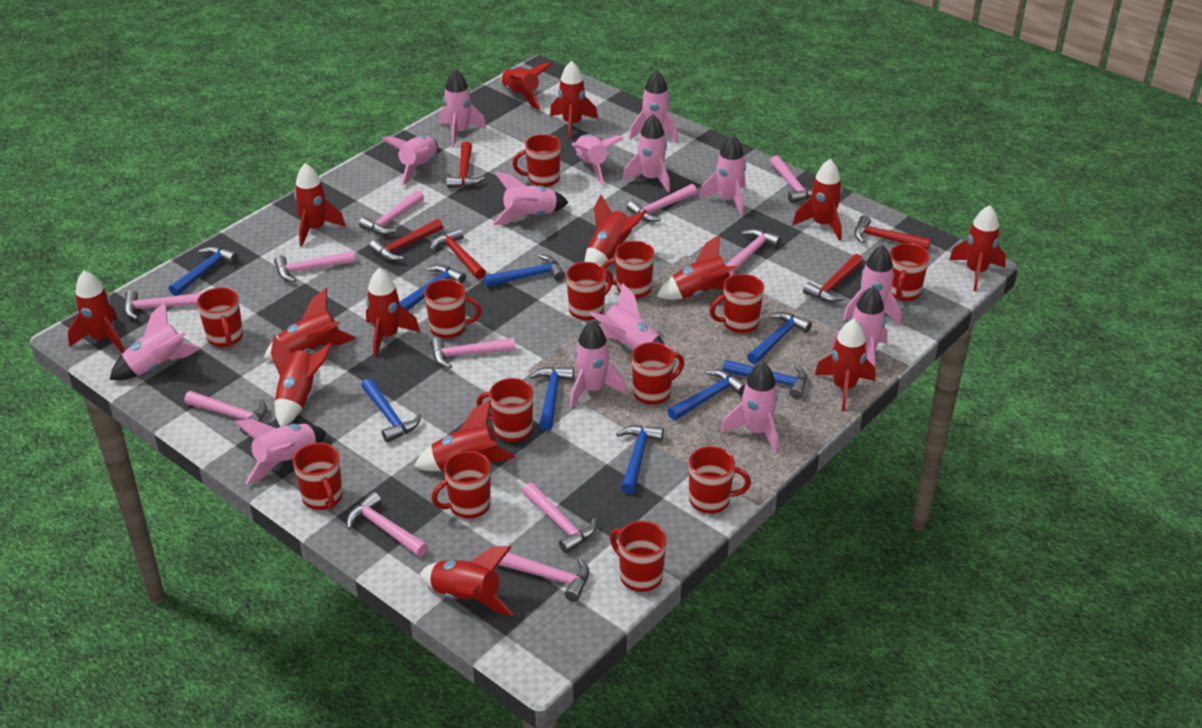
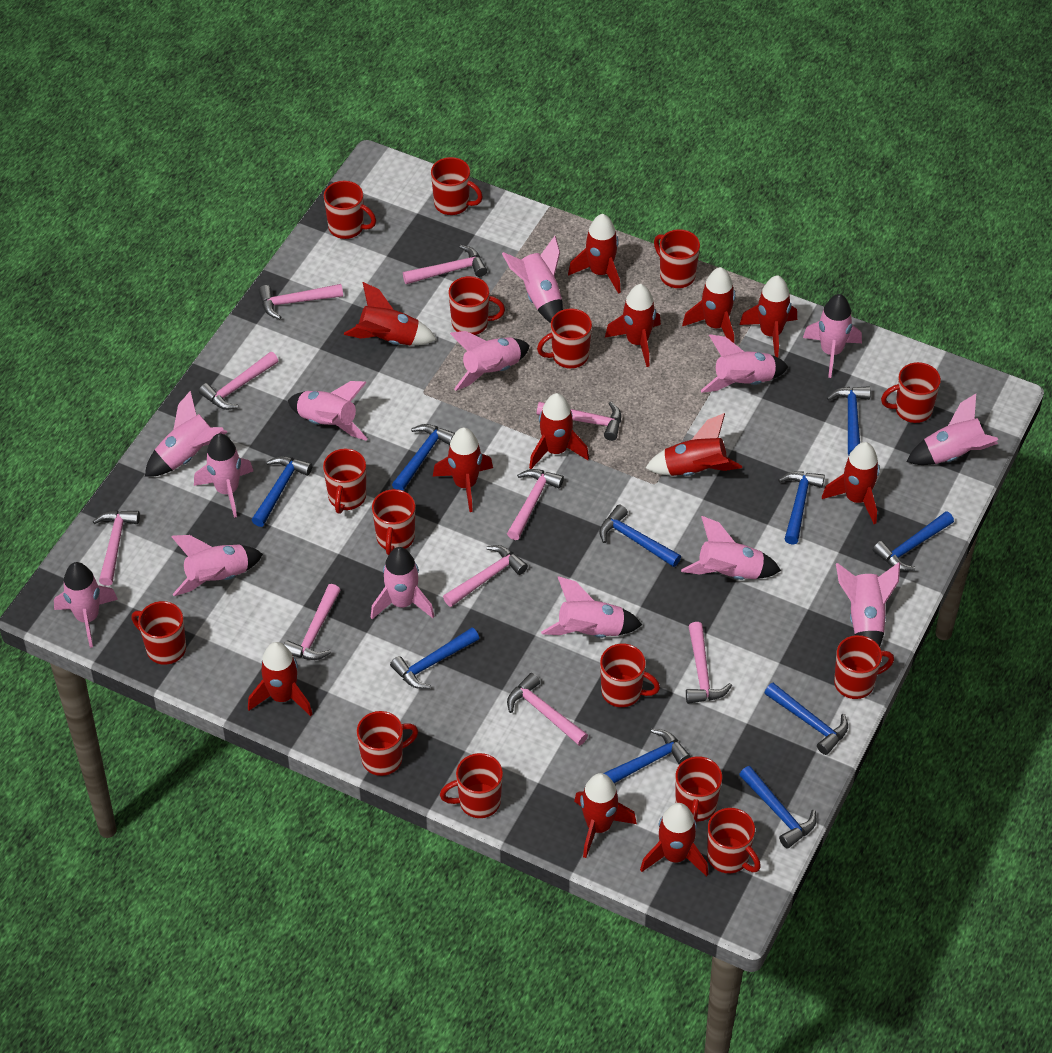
blue hammer: [169,246,239,296] [361,378,421,443] [399,265,466,311] [484,254,565,287] [529,367,574,431] [616,425,664,494] [668,369,746,420] [722,360,807,399] [747,312,812,364] = 9 -> [252,456,312,527] [390,628,479,689] [392,424,455,491] [599,504,681,567] [604,729,691,783] [739,766,816,849] [764,683,848,755] [778,471,825,545] [827,386,871,456] [873,511,954,571] = 10
pink hammer: [124,290,202,320] [184,391,267,435] [274,251,355,282] [346,492,428,557] [359,190,424,235] [430,337,516,369] [498,552,589,602] [522,483,597,554] [627,184,697,222] [726,229,782,276] [770,155,812,203] = 11 -> [93,510,140,586] [199,352,279,410] [259,284,343,319] [284,584,341,660] [403,245,487,284] [443,545,528,607] [507,469,564,540] [507,673,588,746] [537,402,621,441] [686,622,732,704] = 10
red hammer: [369,219,443,261] [430,228,486,279] [447,142,484,188] [803,254,863,302] [854,215,931,250] = 5 -> none = 0
red mug: [197,287,243,347] [293,443,343,510] [425,279,482,339] [431,451,490,518] [476,378,533,442] [513,134,561,187] [566,262,613,320] [602,241,654,298] [610,521,667,592] [632,342,684,404] [689,446,751,514] [710,274,764,333] [890,243,929,301] = 13 -> [131,601,186,665] [323,449,366,514] [324,181,376,239] [357,711,418,776] [372,489,415,555] [431,157,483,215] [440,753,503,818] [449,276,505,335] [537,309,592,368] [600,644,660,707] [654,229,700,288] [676,756,722,824] [707,808,761,873] [834,635,894,699] [881,362,941,423] = 15
red rocket: [68,270,125,353] [264,288,356,360] [271,336,332,427] [294,163,346,246] [366,268,420,357] [414,400,515,471] [420,546,514,616] [501,63,552,110] [550,61,598,139] [584,194,647,266] [657,234,737,300] [792,159,842,241] [815,319,875,411] [949,205,1006,291] = 14 -> [248,642,312,716] [344,282,437,346] [433,428,493,512] [529,393,589,469] [568,214,621,294] [574,773,637,858] [605,284,661,367] [640,803,708,876] [645,413,742,476] [682,267,735,343] [740,275,797,357] [822,442,880,524] = 12

